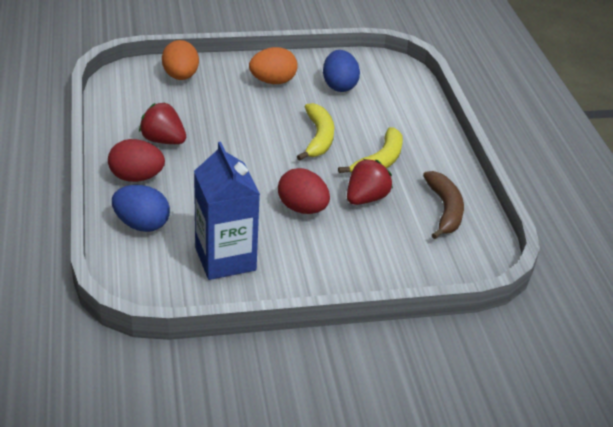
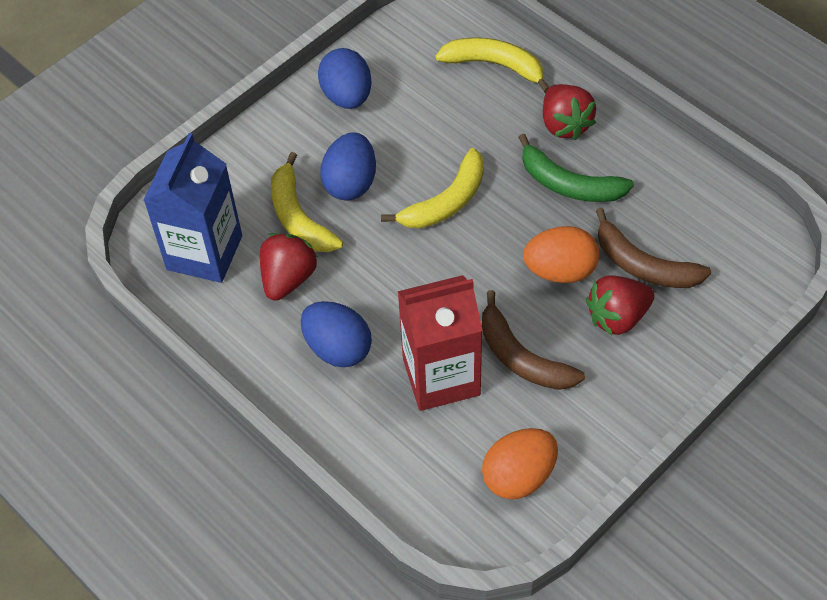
blue egg: [112,185,170,232] [323,50,360,92] = 2 -> [301,301,372,367] [318,48,372,109] [320,132,376,201] = 3
brown banana: [423,171,464,239] = 1 -> [482,290,585,390] [596,208,711,288] = 2
green banana: none = 0 -> [518,134,634,202] = 1
red carton: none = 0 -> [398,275,483,411] = 1
red egg: [108,139,165,182] [278,168,330,214] = 2 -> none = 0
red strawberry: [139,103,186,144] [347,159,393,205] = 2 -> [260,233,317,301] [543,84,596,140] [586,275,655,336] = 3
yellow banana: [297,103,334,161] [338,127,403,173] = 2 -> [271,152,343,252] [381,148,484,229] [436,37,549,93] = 3

